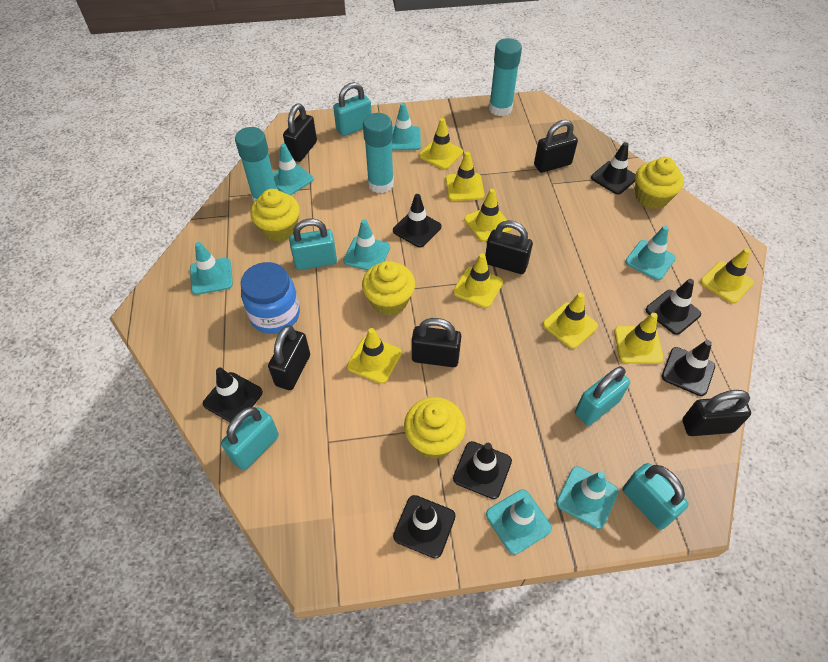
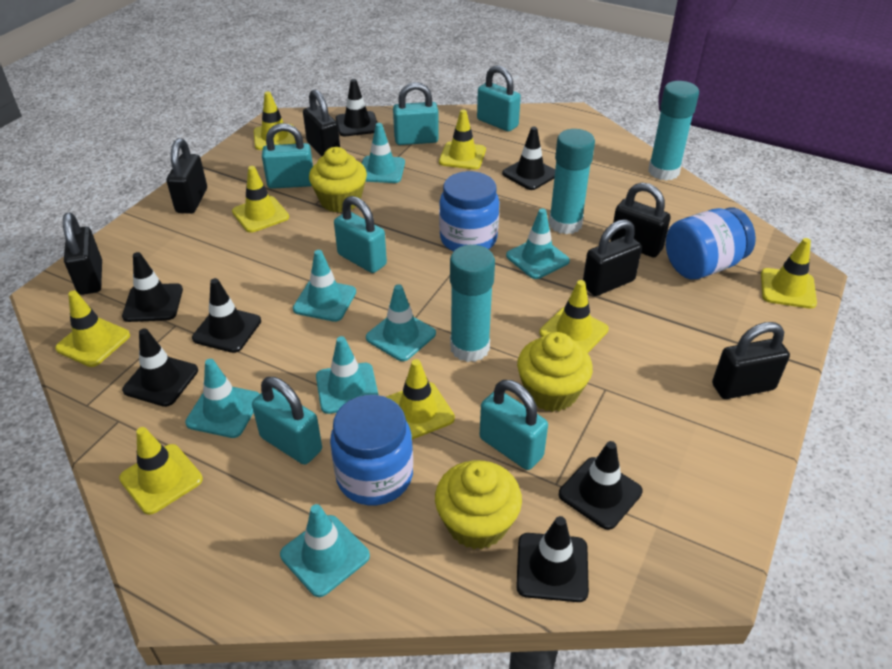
blue jar: [241,262,300,334] = 1 -> [330,395,413,505] [439,171,499,251] [666,207,756,279] = 3
turquoise padlock: [221,407,279,470] [289,219,337,270] [333,82,372,136] [575,366,630,426] [622,463,689,530] = 5 -> [252,377,322,465] [262,123,313,189] [334,196,387,273] [393,82,439,145] [477,65,521,132] [480,380,548,470] = 6
yellow cupcake: [250,189,300,242] [362,261,415,316] [404,397,466,459] [635,157,684,209] = 4 -> [309,147,367,213] [435,460,522,549] [517,332,593,412] = 3

